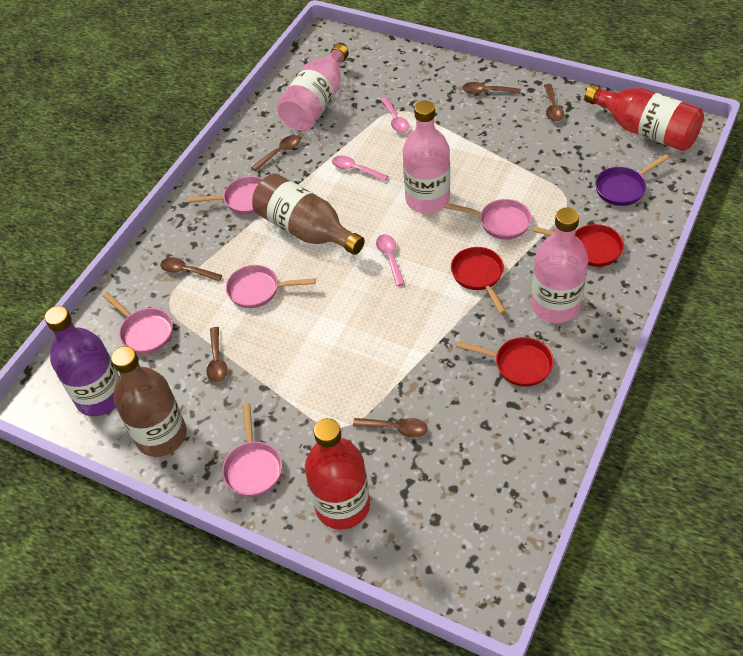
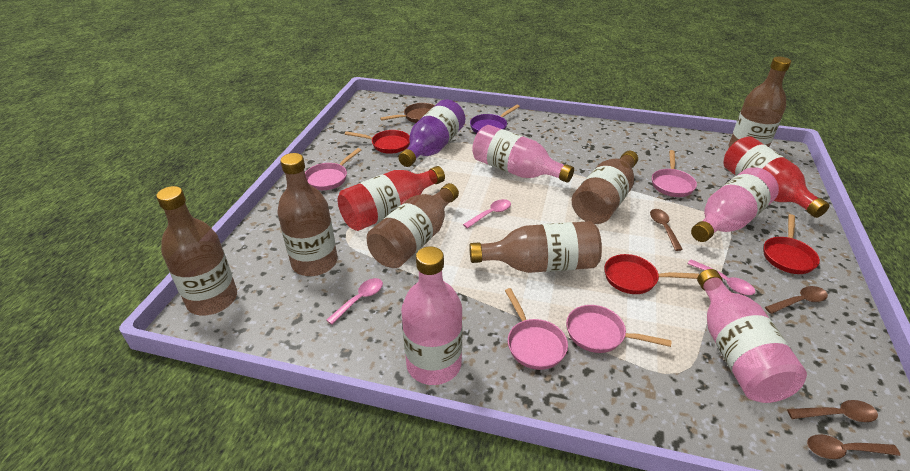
brown bottle: [111,346,187,457] [252,174,365,255] = 2 -> [156,186,237,315] [277,153,338,276] [366,183,459,268] [469,221,602,273] [572,151,638,224] [728,57,791,147] = 6
brown pan: none = 0 -> [380,103,435,123] = 1
brown spoon: [160,257,222,281] [207,327,227,383] [251,135,301,171] [353,418,428,437] [462,82,521,94] [544,84,564,122] = 6 -> [650,209,683,251] [765,286,828,314] [787,400,878,422] [807,434,900,459] = 4
pink bottle: [277,44,349,131] [403,101,450,214] [531,208,588,323] = 3 -> [401,246,463,385] [472,125,574,182] [691,167,779,242] [697,269,807,403] = 4
pink pan: [103,292,173,354] [188,176,262,214] [222,403,282,497] [226,265,316,308] [445,199,532,239] = 5 -> [305,148,361,190] [505,288,568,370] [566,305,672,353] [652,150,697,197] = 4

